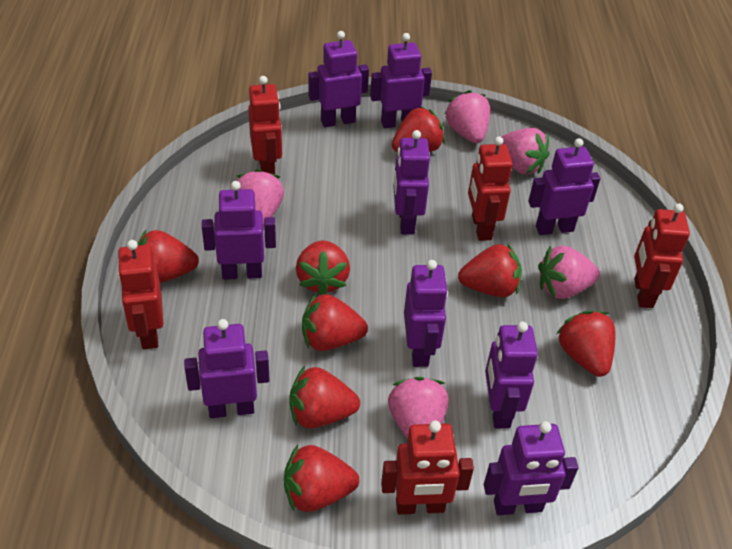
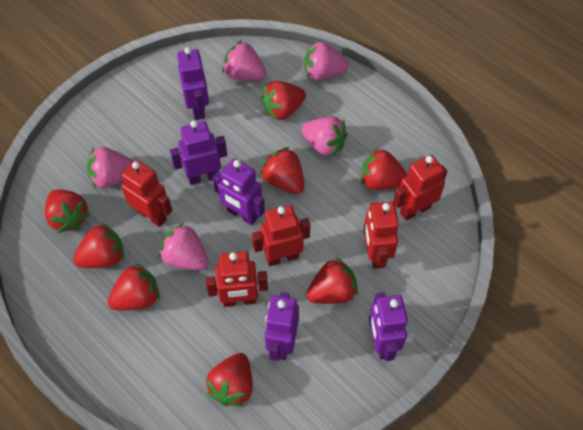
purple robot: [184,319,270,418] [202,181,276,280] [308,31,369,127] [370,33,432,128] [393,130,430,235] [404,260,448,367] [484,421,578,515] [485,321,538,429] [528,138,600,235] = 9 -> [170,120,227,185] [177,47,209,120] [213,158,265,225] [265,292,299,361] [369,292,408,361] = 5

